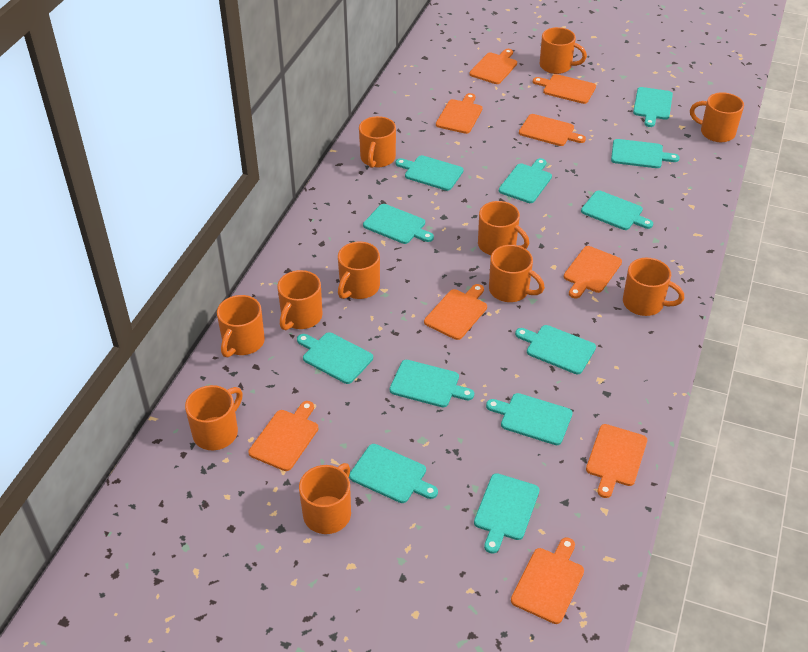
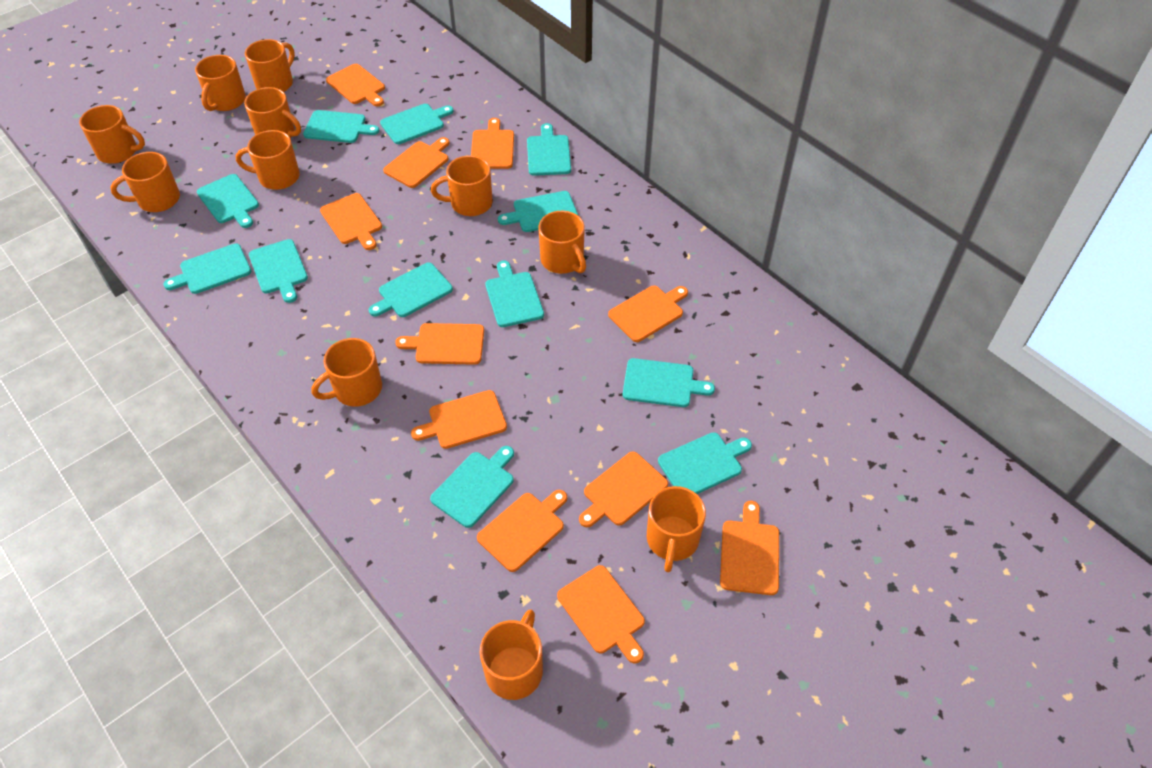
orange cutting board: [249,401,318,471] [424,284,487,340] [436,93,483,134] [469,49,517,84] [511,537,584,624] [519,114,586,146] [533,74,596,104] [564,246,622,298] [586,424,647,498] = 9 -> [320,193,382,250] [326,64,385,106] [383,137,450,188] [395,323,484,365] [411,390,507,449] [471,118,514,169] [477,490,567,572] [557,565,645,663] [579,451,668,527] [608,285,688,342] [720,501,779,595] = 11

